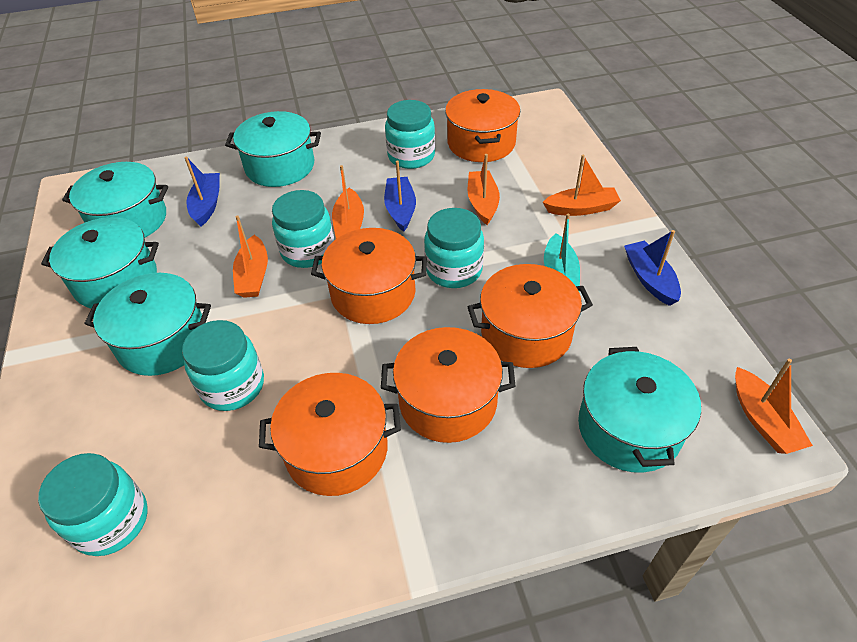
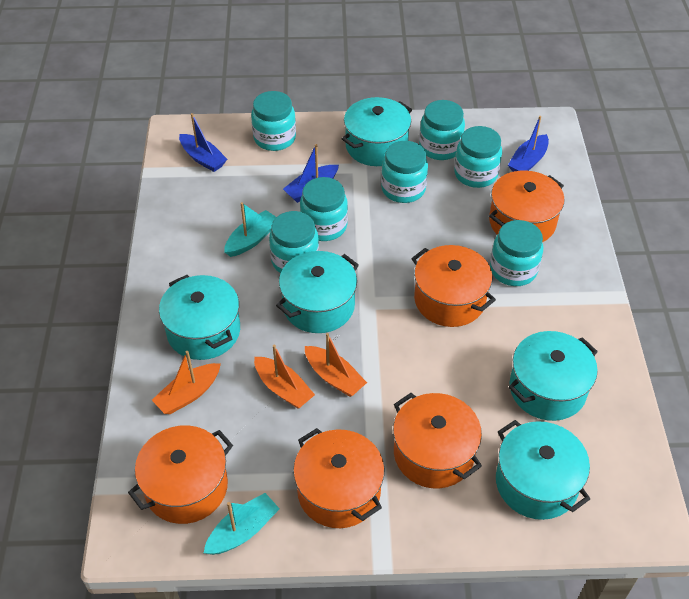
orange boat: [233,215,268,298] [332,165,364,239] [468,154,500,225] [543,155,621,216] [735,359,813,454] = 5 -> [152,351,221,414] [254,344,315,408] [305,333,367,397] = 3
turquoise boat: [544,214,580,292] = 1 -> [204,493,280,555] [224,202,276,257] = 2
turquoise jar: [38,453,148,556] [182,320,264,411] [272,190,334,268] [385,100,435,169] [424,208,484,288] = 5 -> [251,91,296,151] [269,211,319,273] [300,177,348,241] [381,141,428,203] [419,100,465,160] [454,126,502,188] [490,220,543,286] = 7

